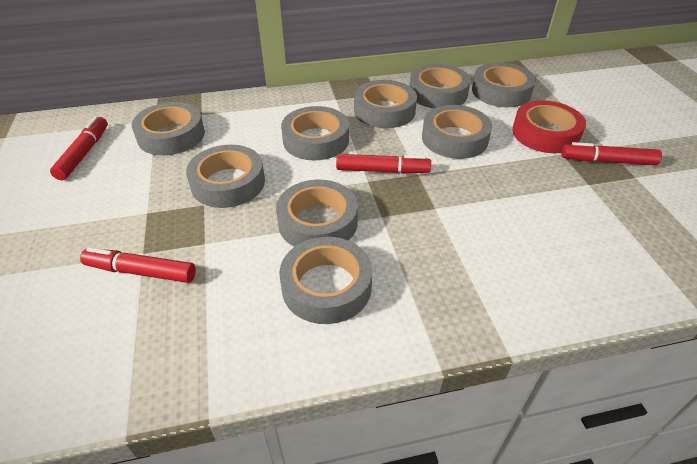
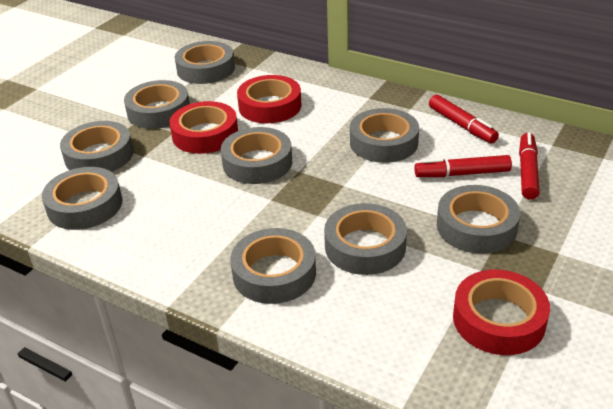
red marker: [50,116,108,180] [80,248,196,283] [336,154,431,174] [561,142,662,166] = 4 -> [414,155,512,177] [429,95,499,143] [519,132,540,200] = 3
red tape: [512,100,586,153] = 1 -> [169,101,238,154] [237,75,301,123] [453,270,550,355] = 3

